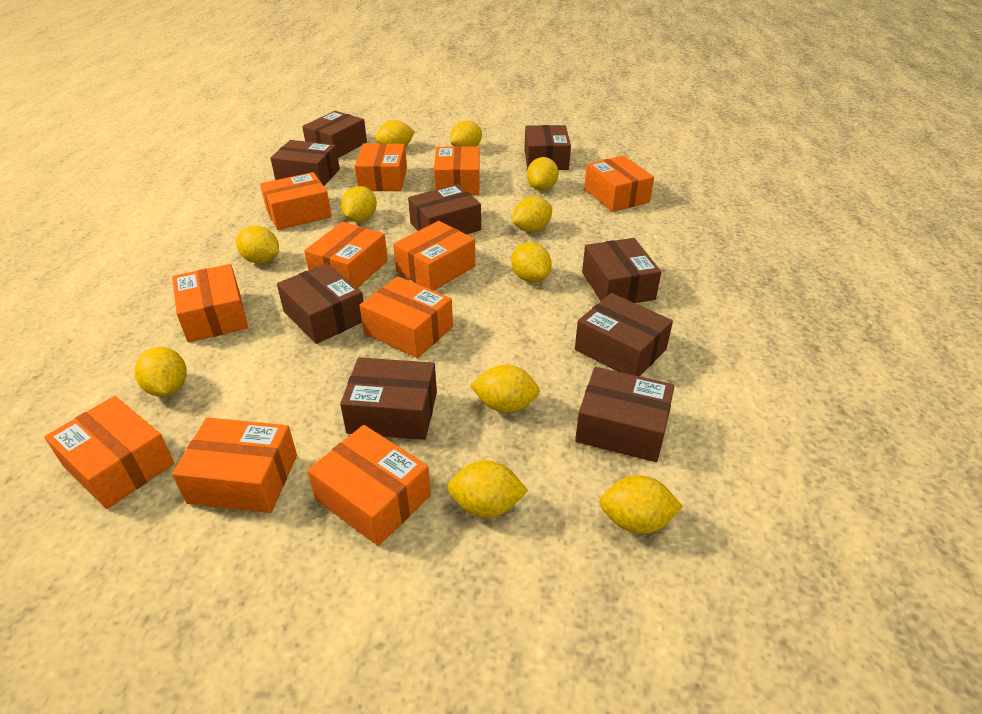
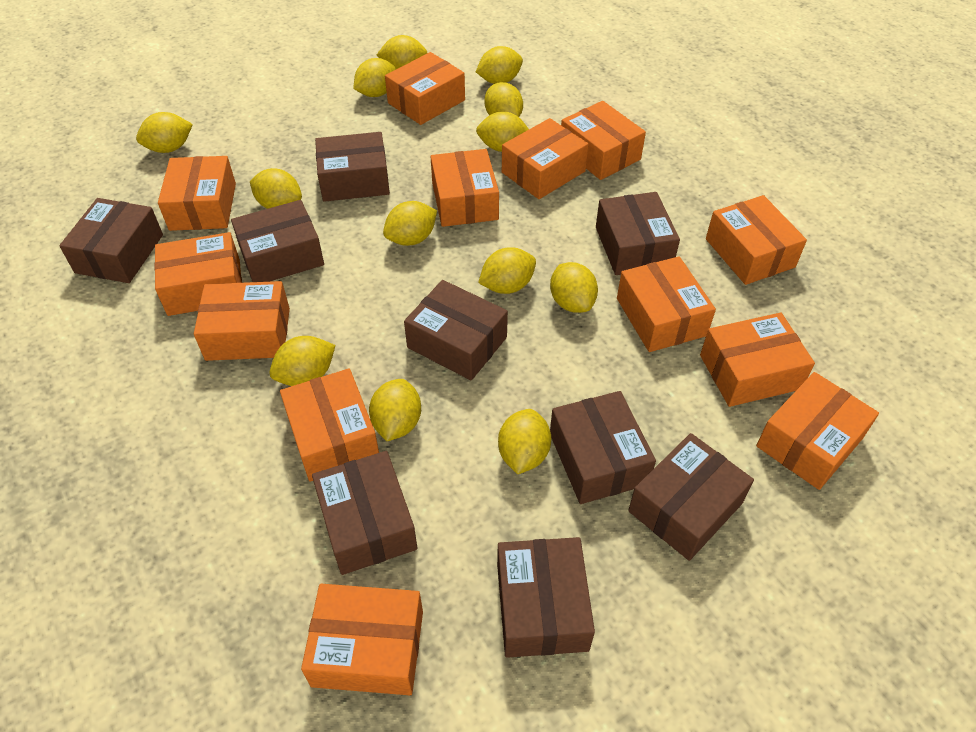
orange box: [45,396,174,509] [172,264,248,343] [172,417,297,513] [260,172,332,230] [304,222,388,288] [307,425,431,546] [355,143,407,191] [359,276,453,358] [393,221,475,291] [434,146,480,195] [584,156,654,212] = 11 -> [154,232,242,316] [158,156,236,231] [194,281,290,361] [280,368,379,482] [301,584,423,695] [385,52,465,125] [430,149,499,227] [502,118,589,199] [561,101,646,180] [617,256,716,352] [700,313,815,407] [706,195,807,285] [756,372,879,490] = 13
yellow lemon: [135,347,187,397] [236,226,279,264] [341,186,377,222] [376,120,415,147] [447,460,528,517] [450,121,482,147] [471,365,540,413] [511,242,552,283] [512,196,552,232] [527,157,559,191] [599,475,683,534] = 11 -> [136,112,193,153] [250,168,302,209] [269,336,336,386] [353,58,396,97] [369,379,421,441] [377,35,427,69] [383,201,437,246] [476,46,523,84] [476,111,529,152] [478,248,536,294] [484,82,523,117] [498,409,551,474] [550,262,598,313] = 13

